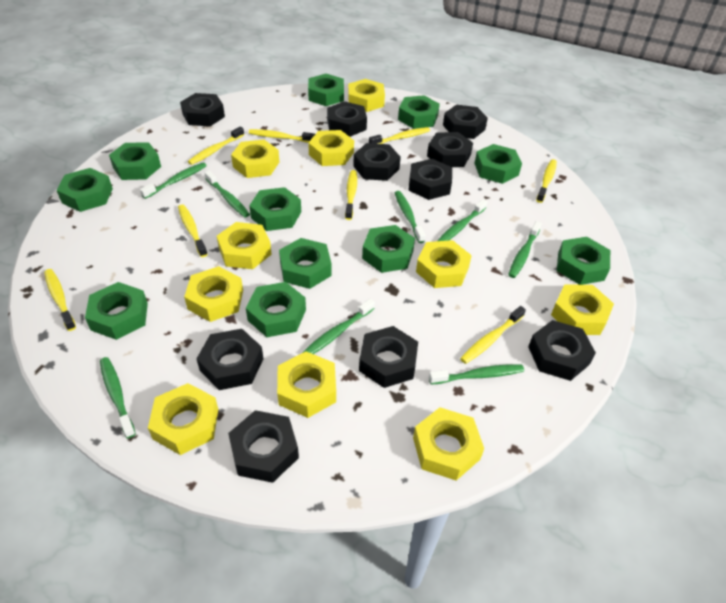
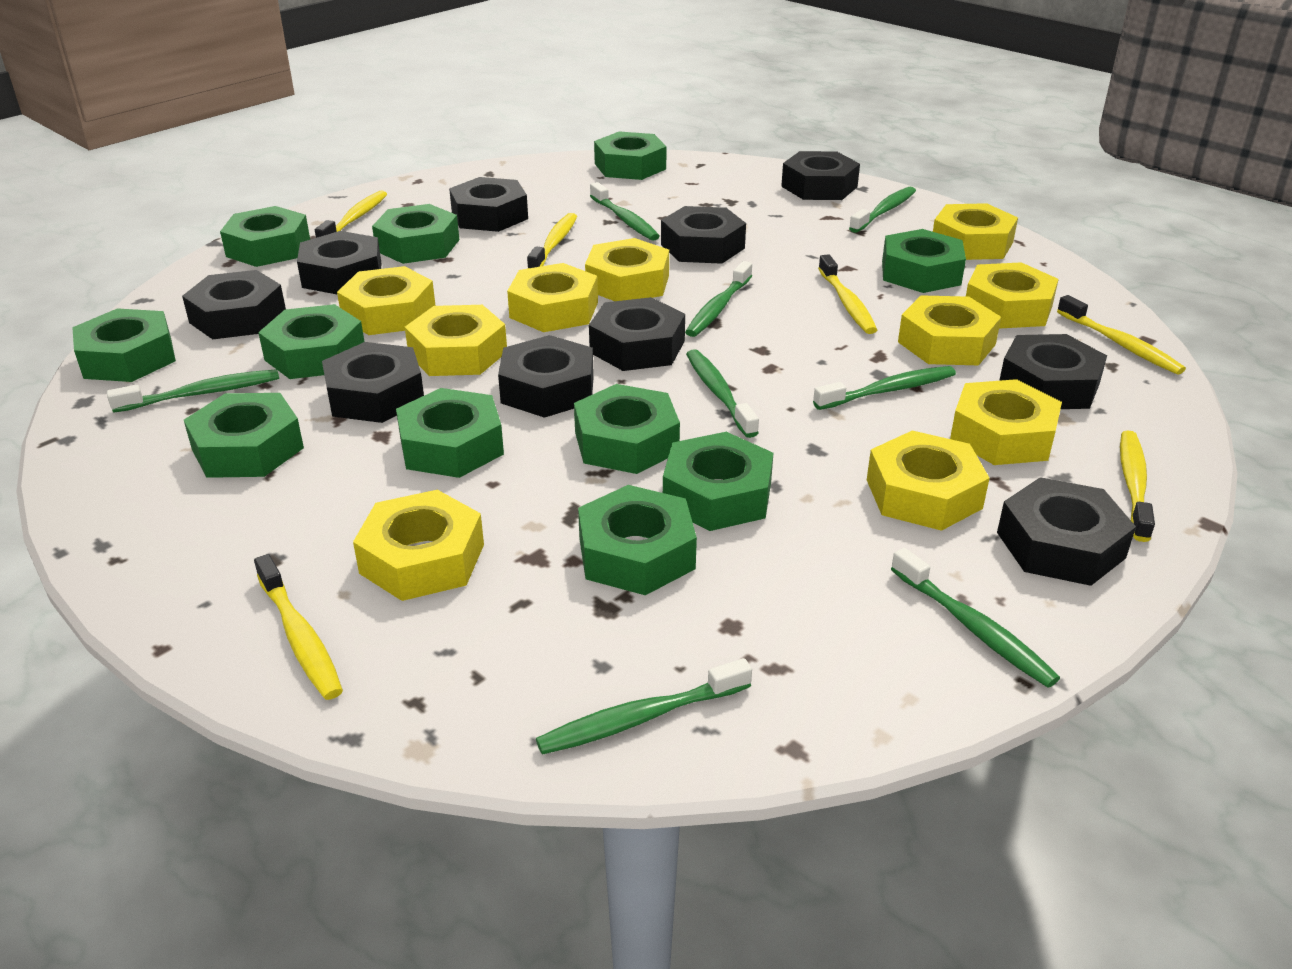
yellow toothbrush: [44,269,76,331] [178,204,208,257] [188,127,244,165] [249,129,315,143] [345,170,357,220] [369,127,430,144] [460,306,526,364] [536,159,557,203] = 8 -> [254,554,343,700] [315,191,387,238] [527,213,577,269] [818,254,877,334] [1057,295,1186,375] [1120,430,1155,542] = 6

